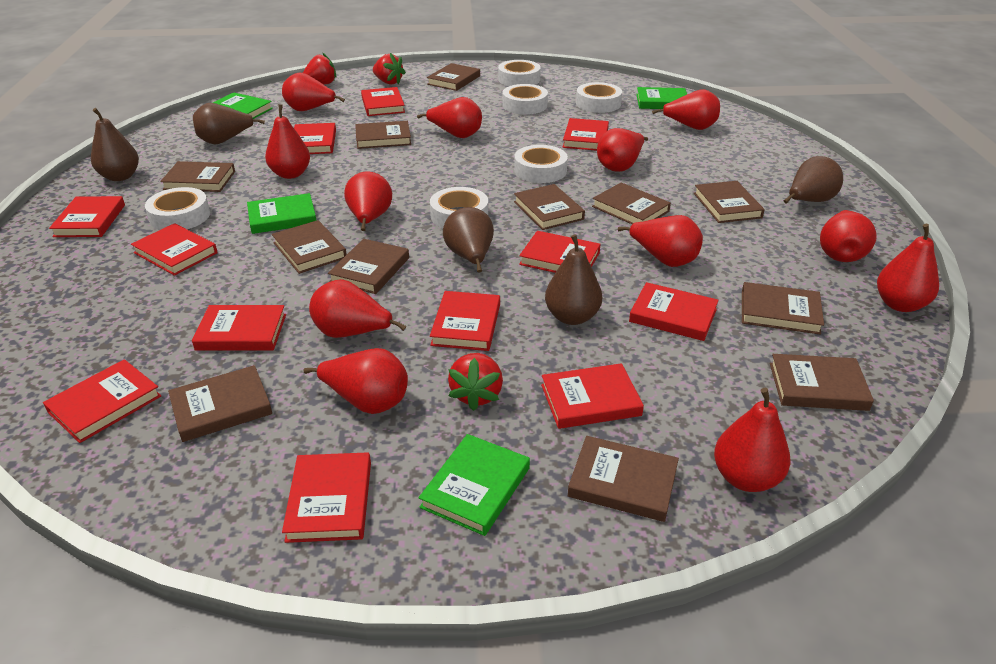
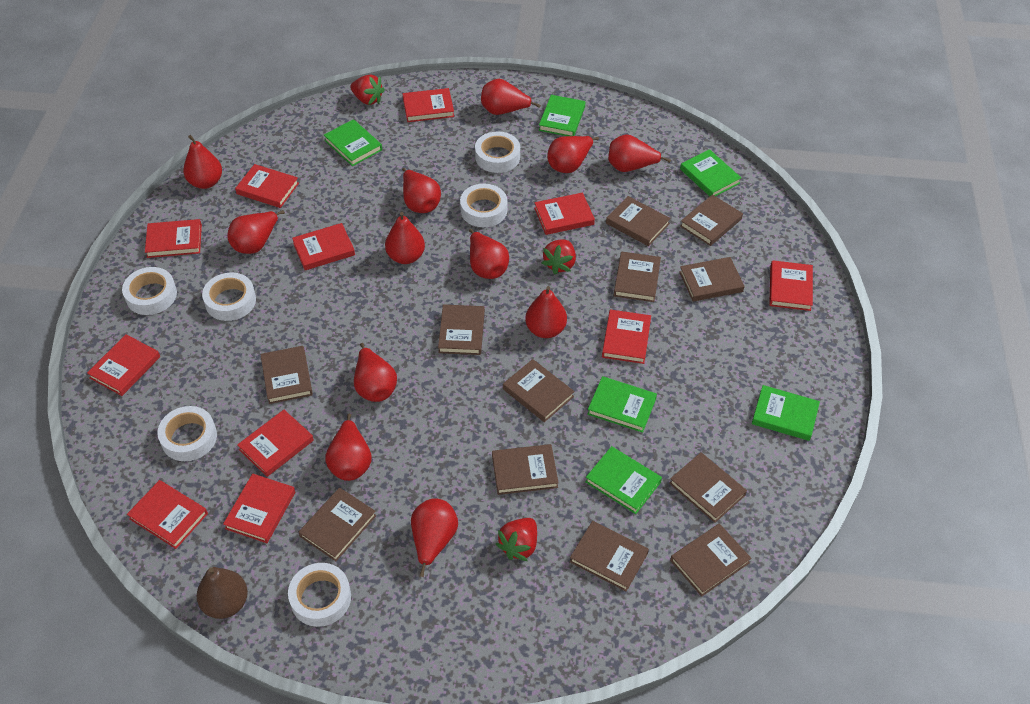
brown pear: [91,108,139,181] [193,103,265,144] [443,207,494,272] [545,234,602,325] [784,156,843,204] = 5 -> [197,567,248,619] = 1
green book: [213,92,273,119] [247,193,317,234] [419,434,530,536] [636,87,687,109] = 4 -> [324,119,382,166] [539,95,585,136] [585,446,662,514] [587,376,657,433] [680,149,741,196] [752,385,820,441] = 6
red book: [43,359,161,443] [49,196,125,237] [131,223,218,276] [192,305,286,351] [282,452,371,543] [294,123,336,154] [361,87,405,116] [430,291,500,351] [519,231,600,273] [541,363,644,429] [563,118,609,151] [629,282,719,341] = 12 -> [87,334,160,396] [127,480,208,549] [145,219,202,258] [223,473,295,543] [235,164,299,208] [237,410,314,477] [292,223,355,270] [403,88,454,122] [534,193,595,235] [602,309,651,364] [769,260,813,311] = 11

